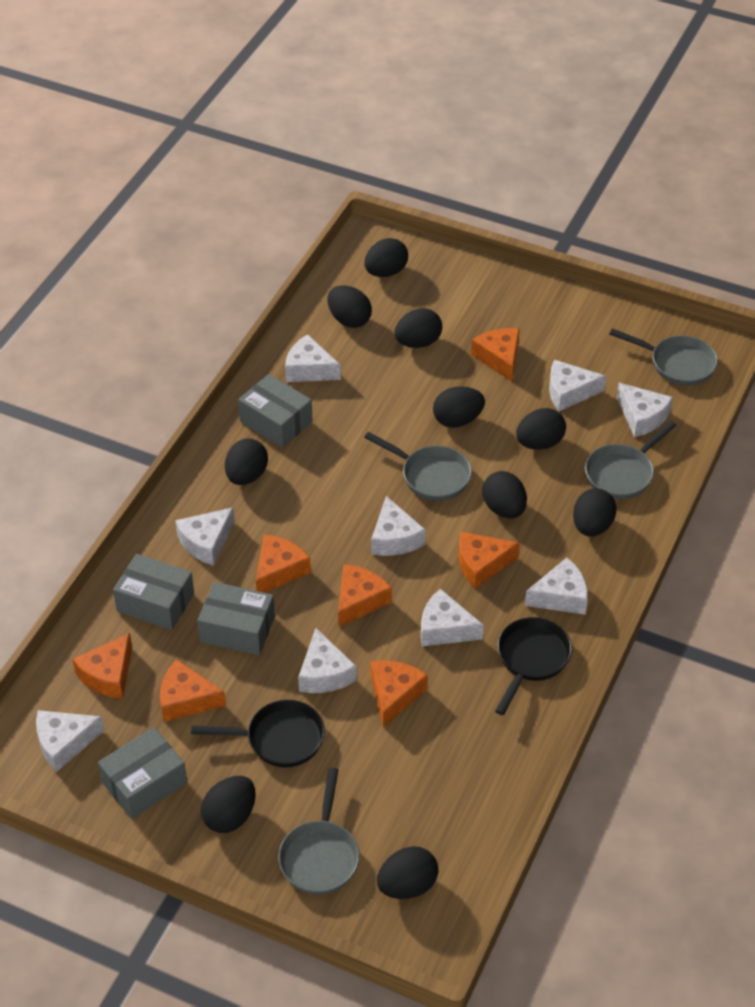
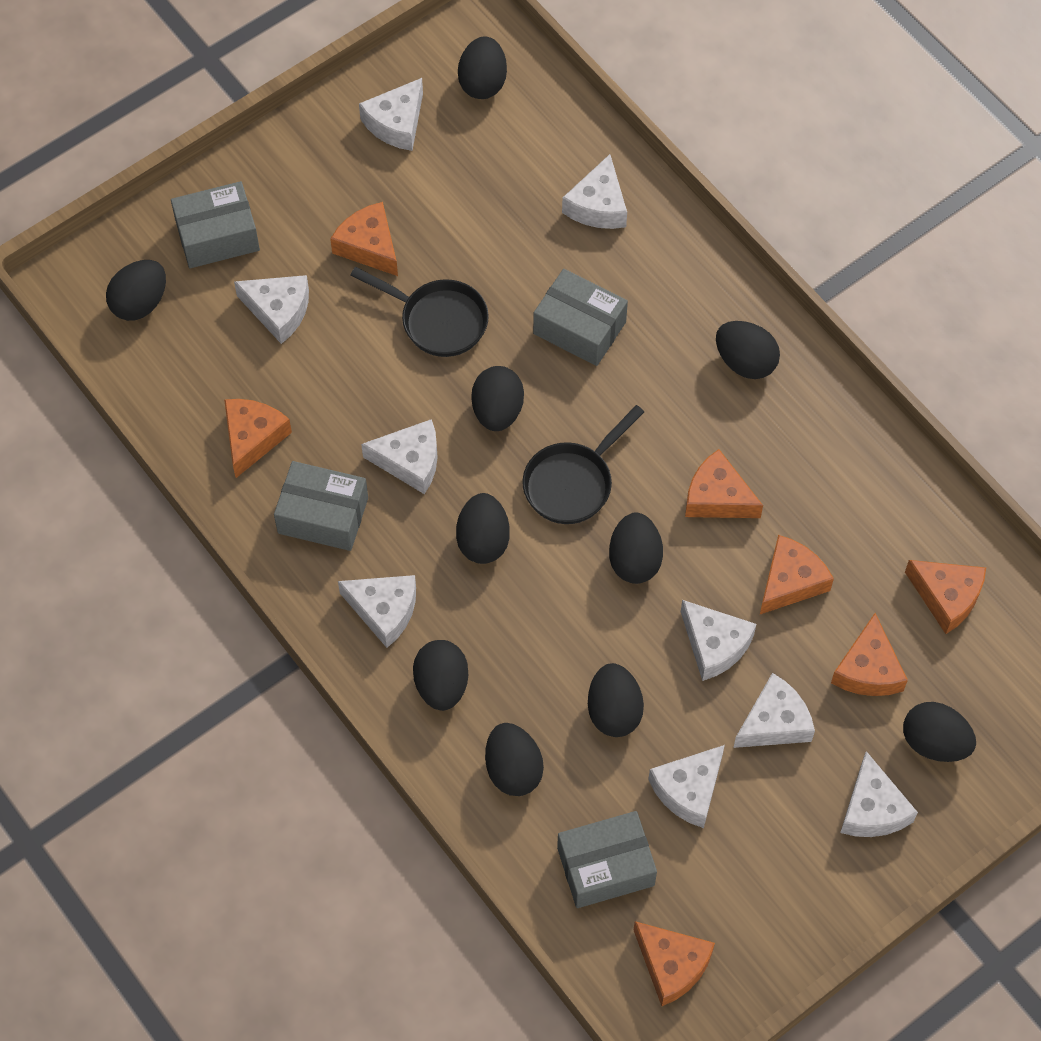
grey pan: [278,768,360,895] [364,432,472,501] [585,421,677,499] [609,328,718,386] = 4 -> none = 0

